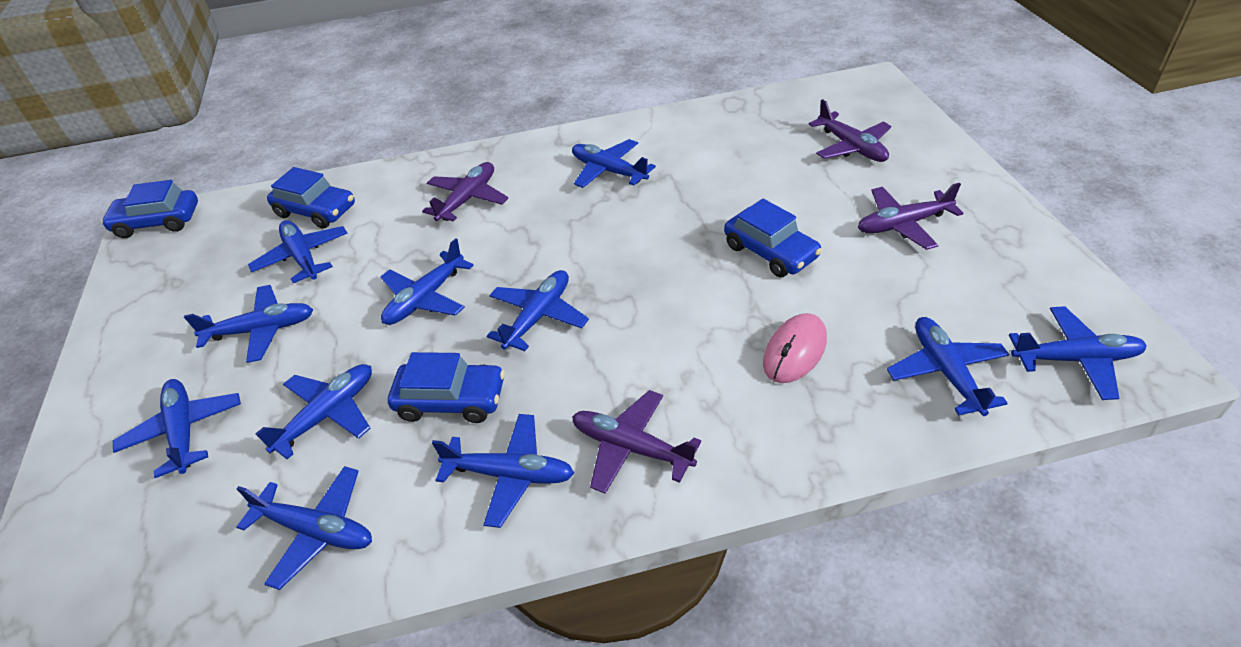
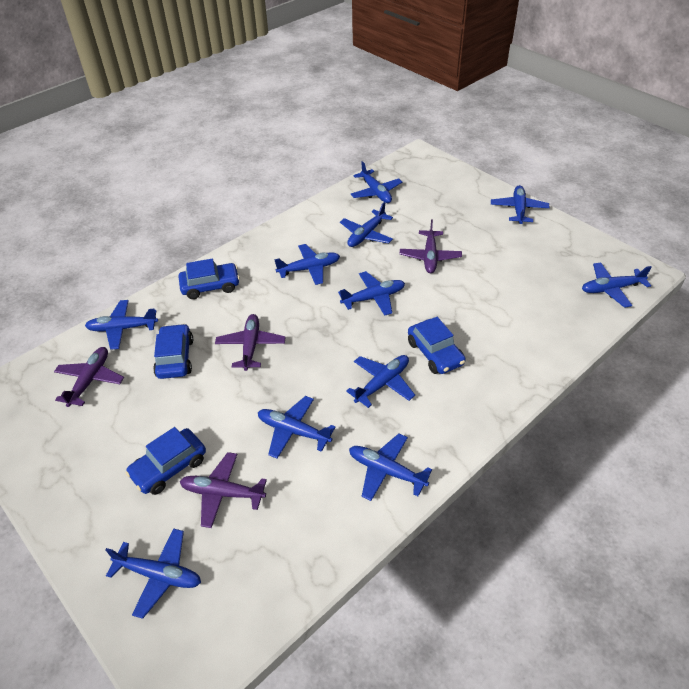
pink mouse: [763,313,827,383] = 1 -> none = 0

